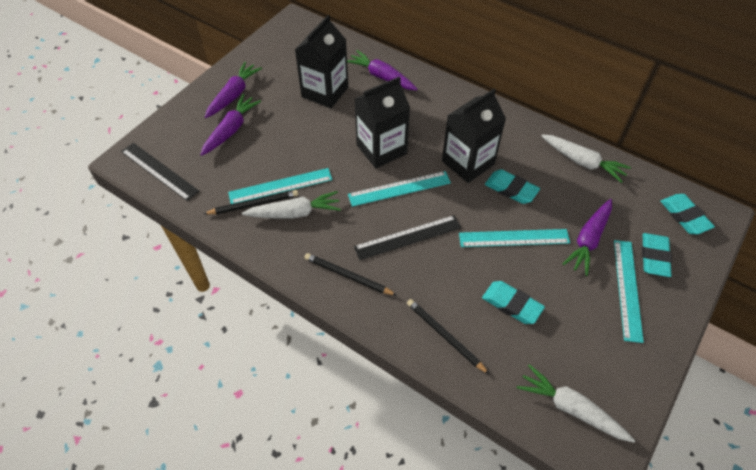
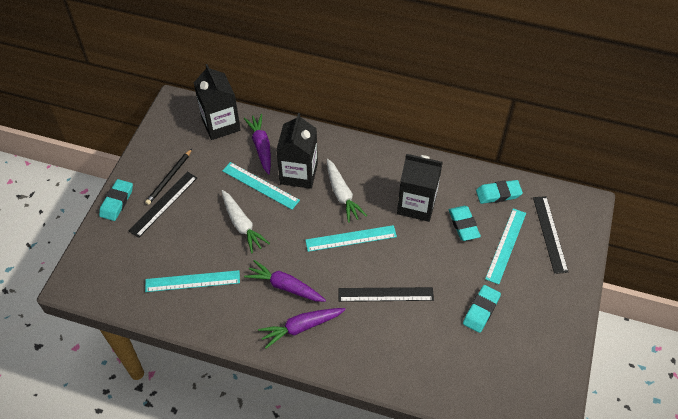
black pencil: [204,190,298,214] [305,253,397,296] [407,299,490,375] = 3 -> [145,149,192,205] = 1
black ruler: [121,143,199,201] [354,215,461,260] = 2 -> [129,172,197,238] [338,287,434,302] [533,196,568,274] = 3
purple carrot: [200,94,261,156] [205,62,262,118] [347,50,418,90] [563,199,612,276] = 4 -> [244,114,271,174] [244,260,326,302] [258,308,346,348] = 3
white carrot: [242,191,341,219] [517,364,635,443] [541,134,631,183] = 3 -> [222,190,270,253] [327,159,367,223] = 2

